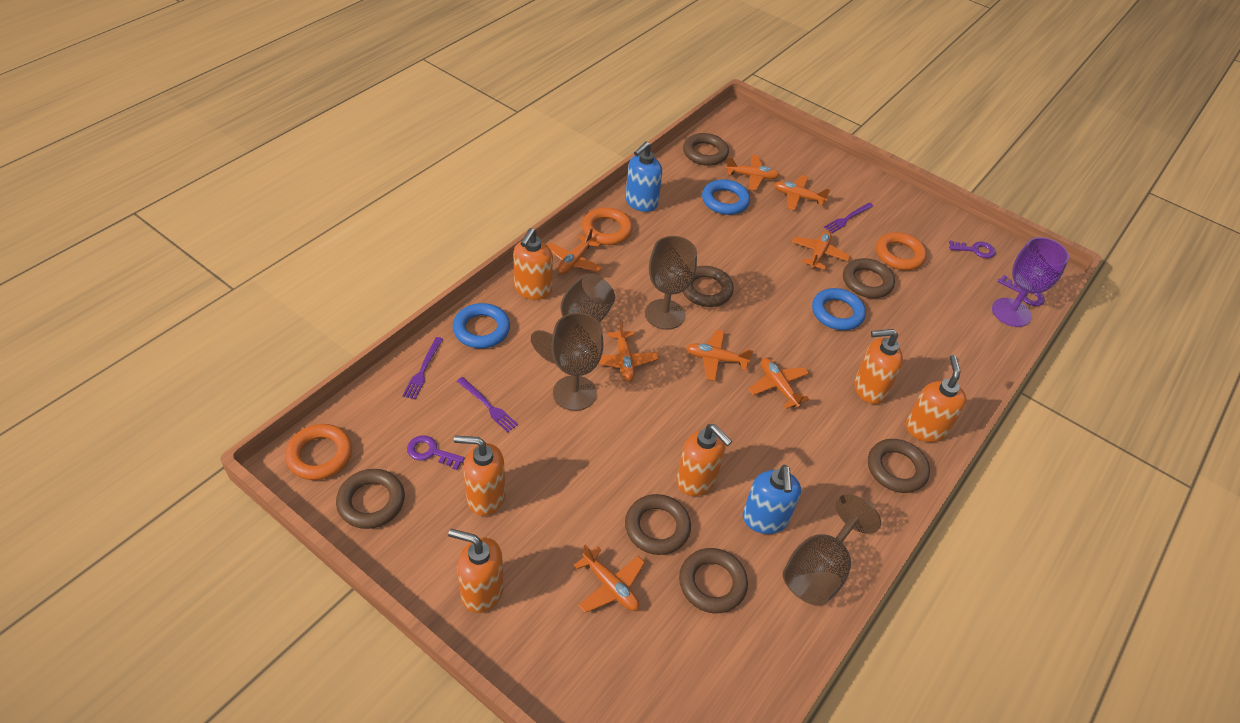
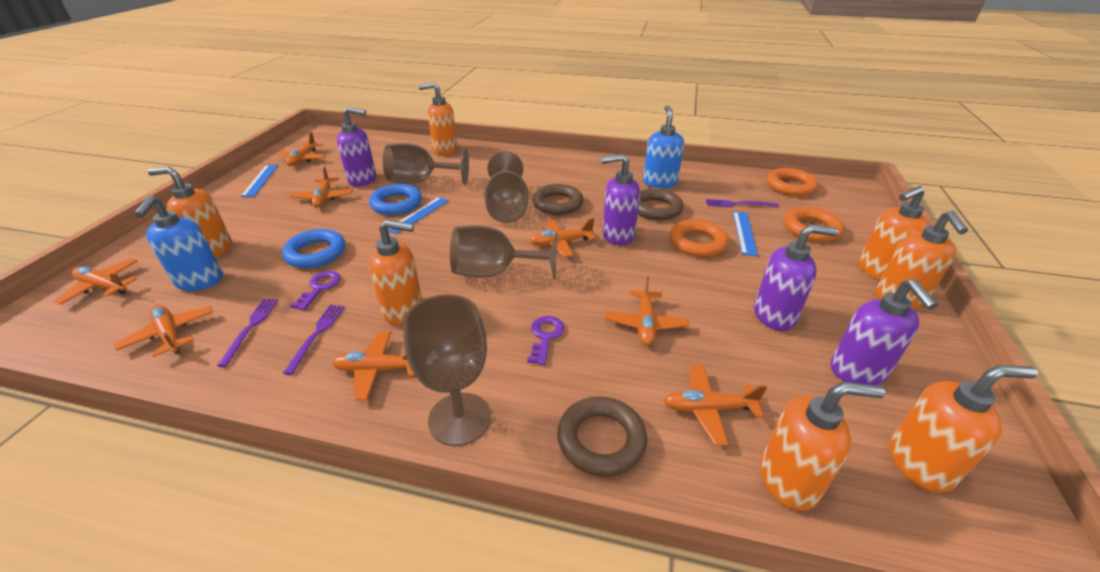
blue ring: [453,303,510,348] [702,179,750,215] [812,288,866,330] = 3 -> [282,229,345,268] [369,184,422,215] = 2
blue ruler: none = 0 -> [241,165,278,197] [388,197,449,234] [733,212,758,256] = 3
brown ring: [336,469,405,529] [625,494,691,555] [679,548,748,613] [683,133,729,166] [683,266,734,307] [843,258,895,298] [868,439,930,493] = 7 -> [532,184,583,215] [557,396,647,477] [638,189,683,220] = 3
orange soap dispenser: [448,529,504,613] [454,435,506,516] [513,228,553,300] [676,424,732,496] [854,329,903,404] [906,355,967,442] = 6 -> [147,167,232,258] [369,220,422,325] [418,82,458,155] [760,382,885,511] [859,186,930,280] [876,211,968,308] [889,365,1038,493] = 7
purple goblet: [992,237,1069,327] = 1 -> none = 0
purple key: [407,435,464,470] [949,241,995,258] [998,275,1045,306] = 3 -> [290,271,341,310] [527,316,564,365] = 2
purple soap dispenser: none = 0 -> [337,107,376,187] [601,154,640,245] [754,224,838,331] [831,279,938,385] = 4

